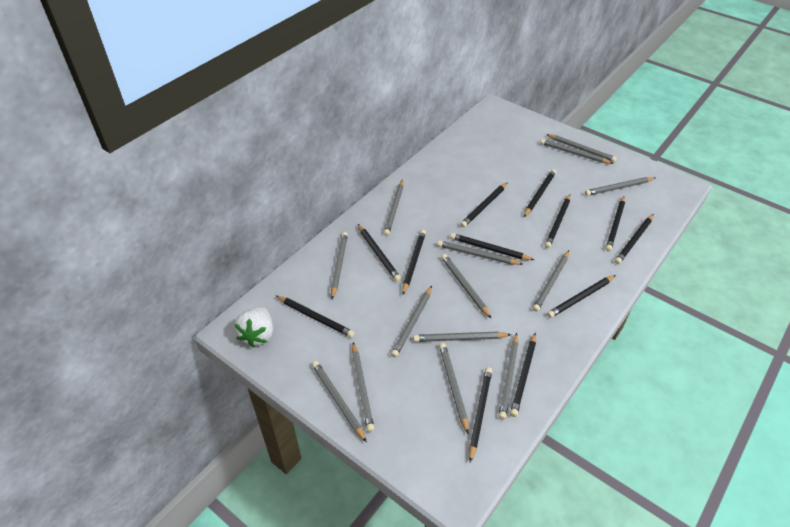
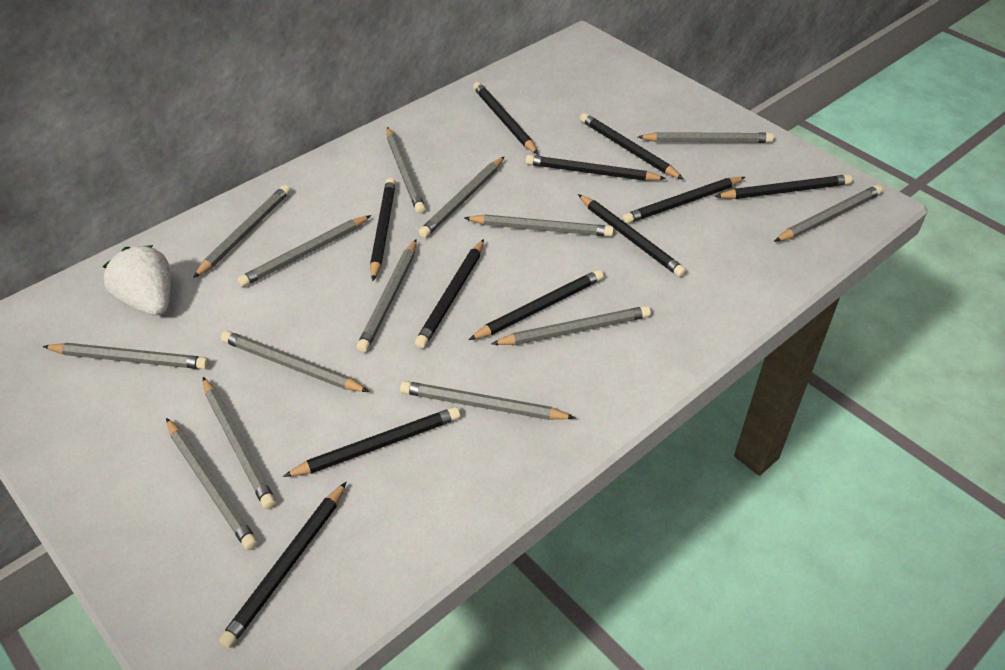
black pencil: [276,296,355,338] [358,224,401,282] [402,230,426,294] [450,233,534,260] [460,182,508,227] [469,367,492,462] [510,333,536,417] [524,169,556,217] [545,194,571,248] [547,275,616,318] [605,196,625,251] [615,214,654,264] = 12 -> [219,482,346,649] [283,407,460,477] [370,178,396,281] [415,239,484,348] [469,270,604,340] [473,82,538,154] [525,155,666,181] [578,194,686,277] [580,113,683,179] [622,177,745,224] [715,174,852,199] = 11

